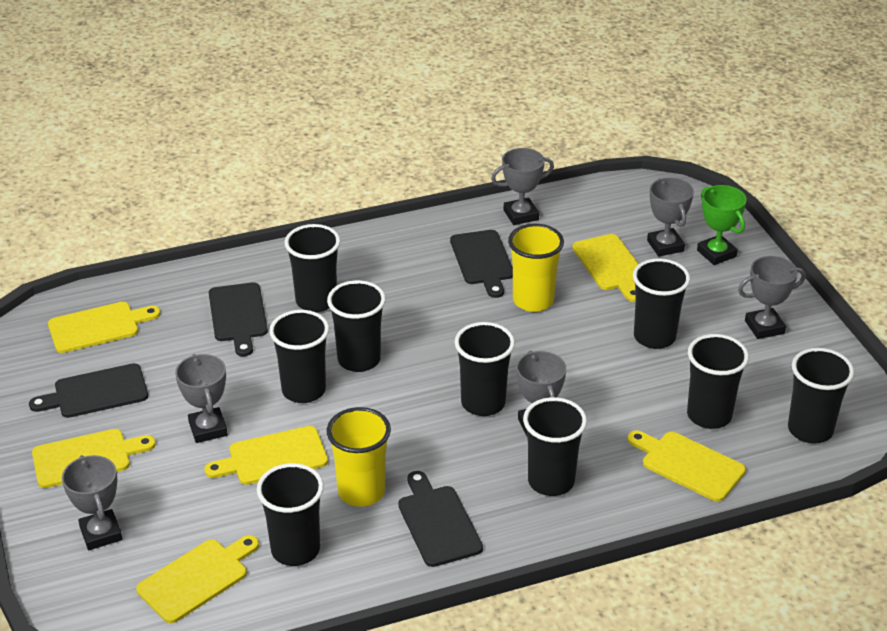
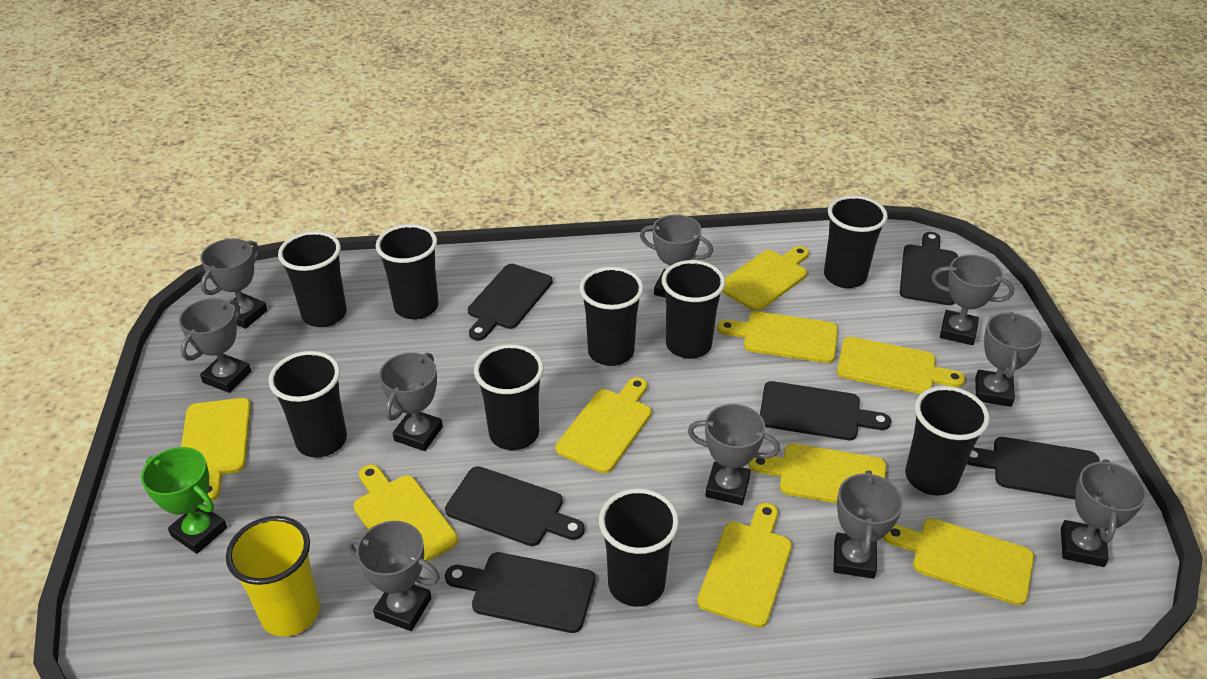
black cutting board: [29,363,148,418] [209,282,268,356] [398,471,483,567] [450,230,513,298] = 4 -> [445,466,585,546] [445,552,595,633] [468,264,553,341] [760,381,891,440] [900,232,958,305] [967,437,1100,499] = 6
grey trophy: [62,455,122,550] [175,354,228,443] [491,148,554,225] [516,351,566,436] [647,178,694,257] [738,256,806,339] = 6 -> [179,298,251,393] [200,239,267,329] [348,521,440,631] [379,353,443,451] [640,214,713,298] [688,404,780,505] [833,470,903,579] [931,255,1014,345] [975,312,1043,407] [1061,459,1147,567] = 10
yellow cup: [327,407,391,507] [508,224,564,312] = 2 -> [226,516,320,637] = 1
yellow cutting board: [32,429,156,488] [48,302,160,353] [136,535,259,623] [205,426,328,485] [572,234,638,302] [628,431,746,502] = 6 -> [181,398,251,502] [353,465,458,562] [556,377,652,473] [697,503,792,628] [717,311,838,363] [722,246,809,311] [749,443,886,503] [837,337,965,394] [883,518,1034,605] = 9

